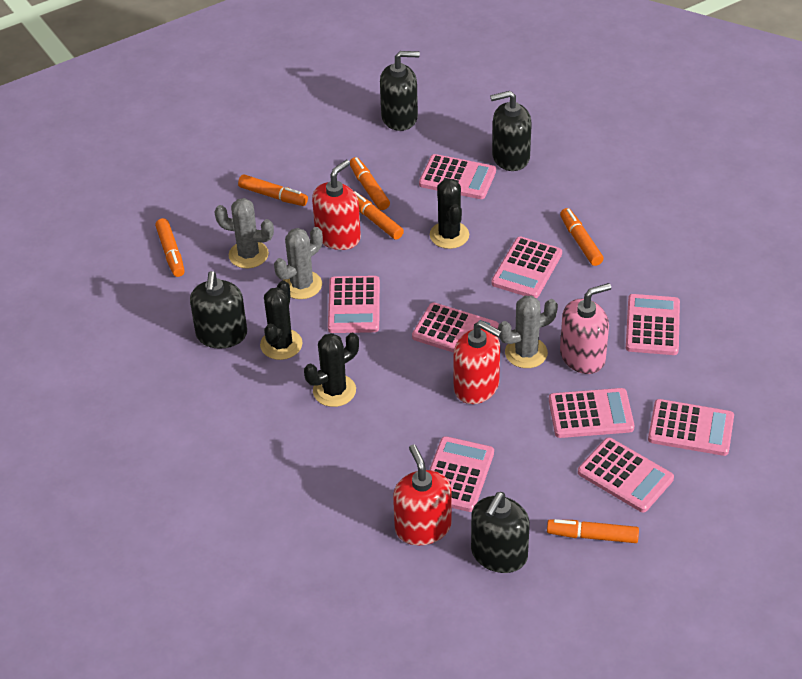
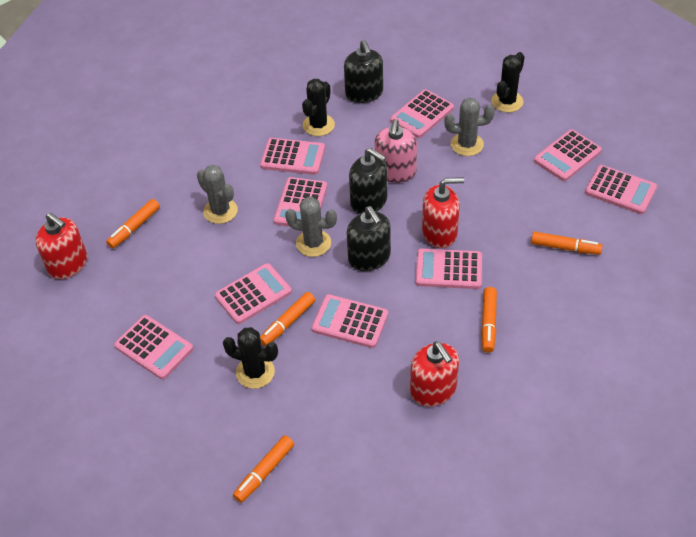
black soap dispenser: [190,271,247,348] [380,51,420,131] [471,492,530,573] [490,91,532,171] = 4 -> [344,40,383,103] [347,206,391,271] [349,148,387,214] = 3
orange marker: [155,218,185,277] [238,174,308,206] [350,157,390,210] [354,191,404,240] [547,519,639,543] [560,208,604,266] = 6 -> [106,199,160,249] [233,435,294,503] [260,292,315,346] [481,287,497,353] [531,231,602,255] = 5

